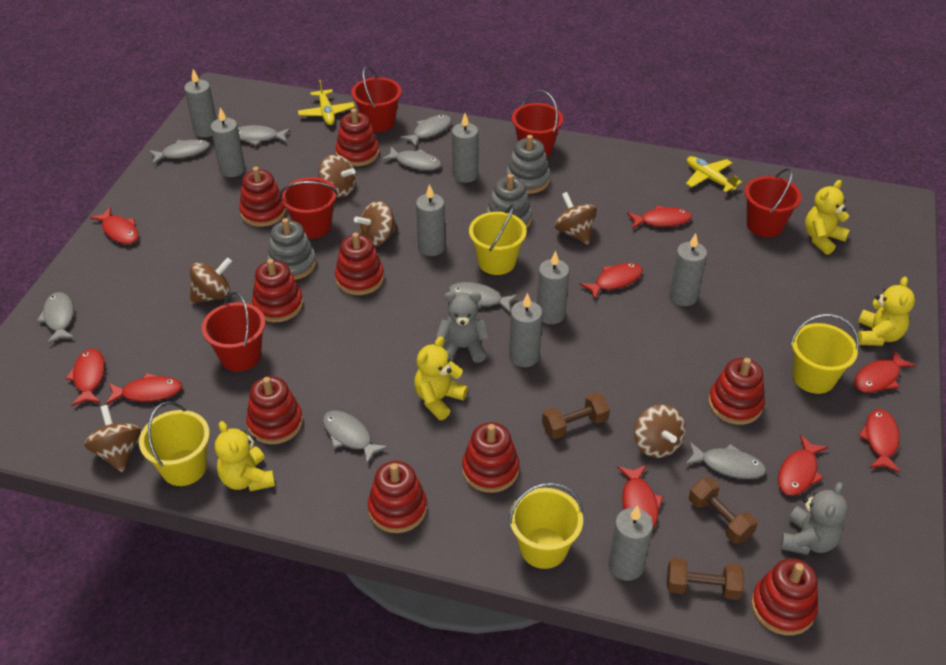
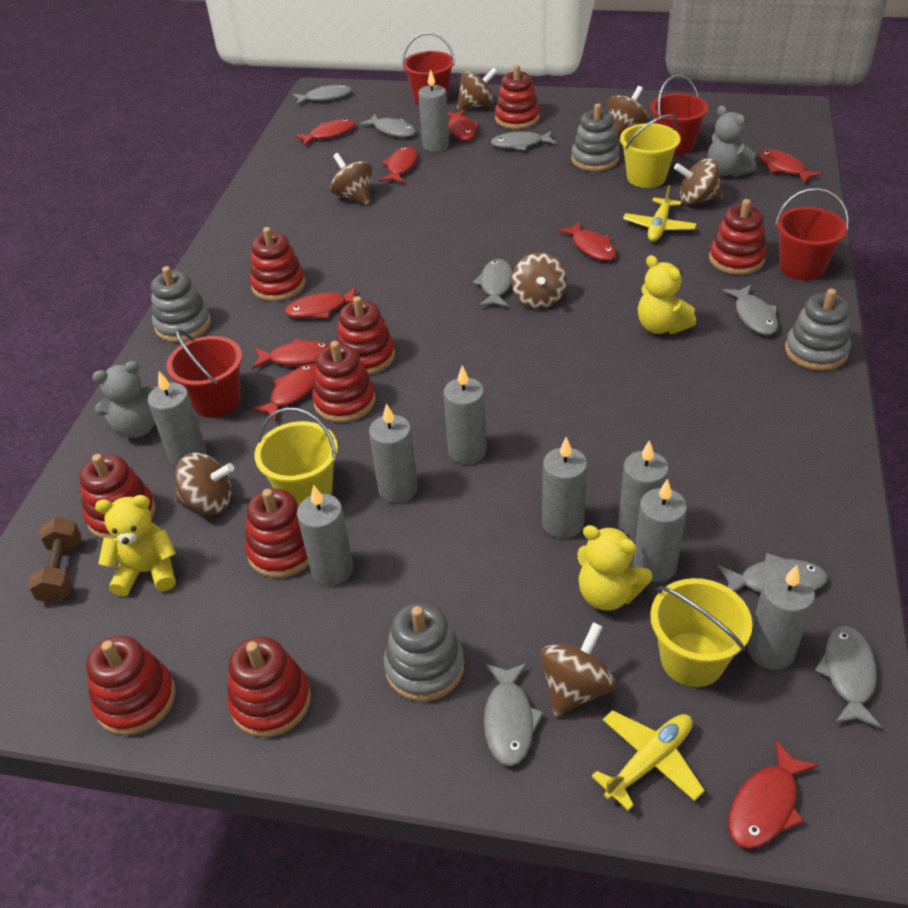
brown dumbbell: [542,392,610,439] [667,558,744,600] [689,477,758,544] = 3 -> [27,517,81,603] = 1
brown spinning top: [84,405,141,472] [190,258,232,304] [319,154,356,198] [354,201,398,246] [555,192,597,245] [634,404,685,458] = 6 -> [175,452,234,515] [330,153,372,205] [457,68,498,110] [511,253,567,309] [540,622,615,717] [607,86,648,136] [674,158,723,204] = 7
grey candle: [184,69,217,137] [211,108,245,177] [416,184,446,256] [452,113,479,183] [509,293,543,367] [537,251,569,324] [608,506,653,581] [669,233,707,306] = 8 -> [148,371,206,466] [297,485,354,586] [369,403,418,503] [418,69,449,152] [444,365,487,464] [542,437,588,539] [618,440,669,542] [633,479,687,582] [747,565,815,669] = 9
grey stacking toy: [267,218,316,280] [486,174,532,229] [506,135,550,194] = 3 -> [151,266,211,342] [384,602,464,701] [571,103,620,171] [785,289,851,371] = 4
red bucket: [202,292,266,372] [280,177,338,238] [352,66,402,132] [512,90,563,157] [745,168,802,237] = 5 -> [166,329,242,418] [402,32,455,105] [650,74,709,155] [775,188,849,280] = 4
yellow bucket: [139,401,210,486] [469,204,527,275] [509,483,583,569] [790,314,859,394] = 4 -> [254,407,338,505] [620,114,680,188] [650,578,753,687] = 3
yellow teddy bear: [215,421,275,492] [414,336,468,420] [805,180,850,255] [858,276,915,346] = 4 -> [95,495,176,596] [577,525,652,610] [638,255,696,334] = 3

